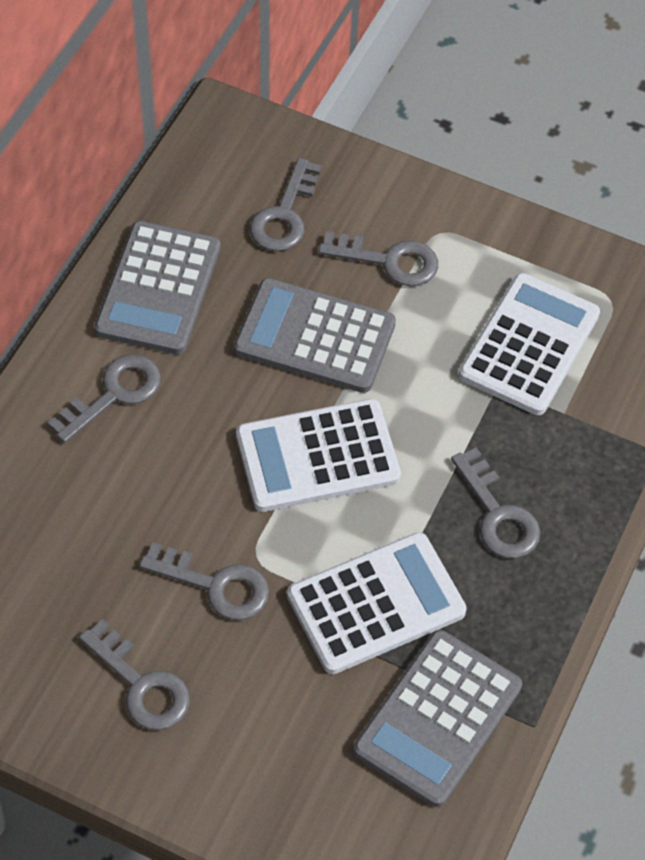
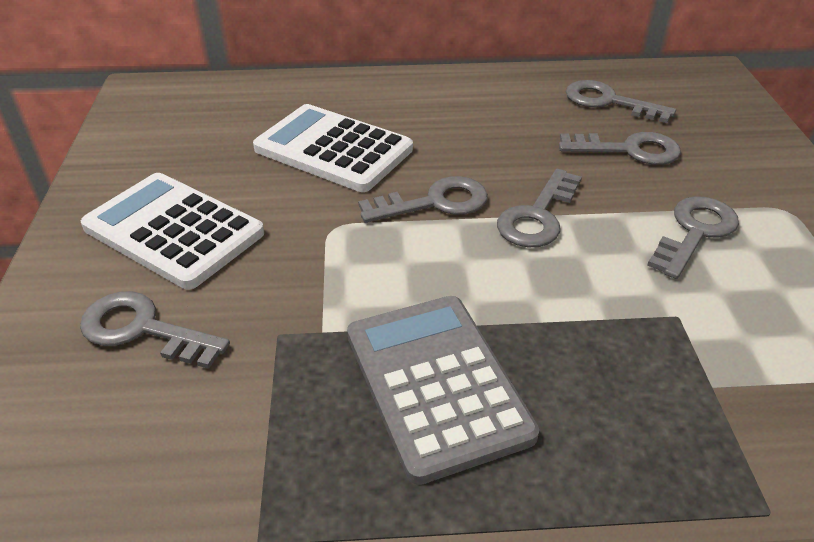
grey calculator: [94,221,221,355] [234,278,396,393] [353,630,522,807] = 3 -> [347,296,539,485] = 1
white calculator: [236,399,401,512] [287,532,467,674] [459,273,600,415] = 3 -> [81,173,264,289] [253,104,413,192] = 2

